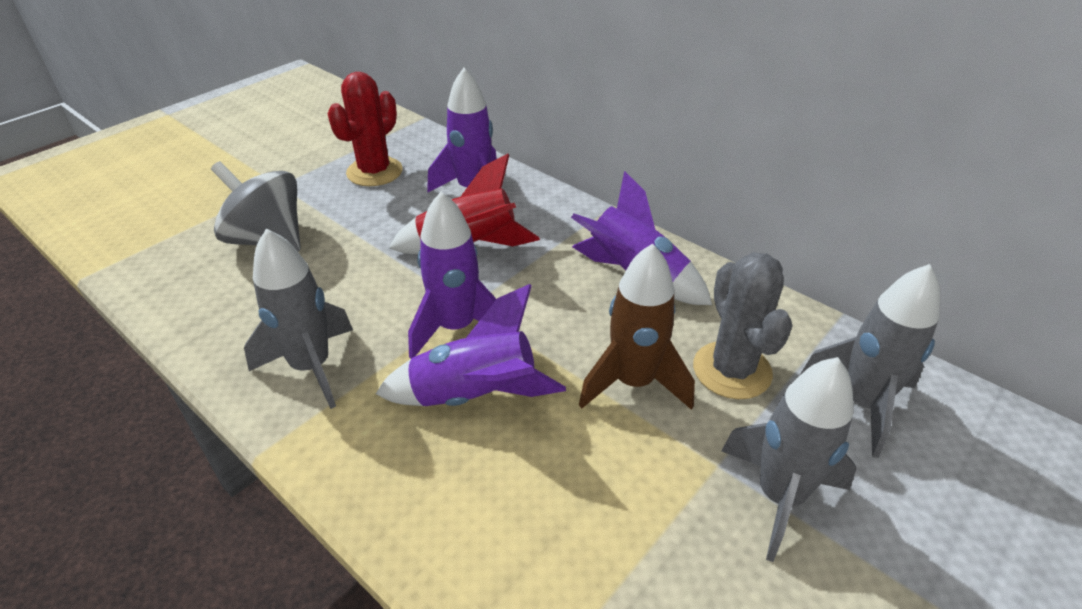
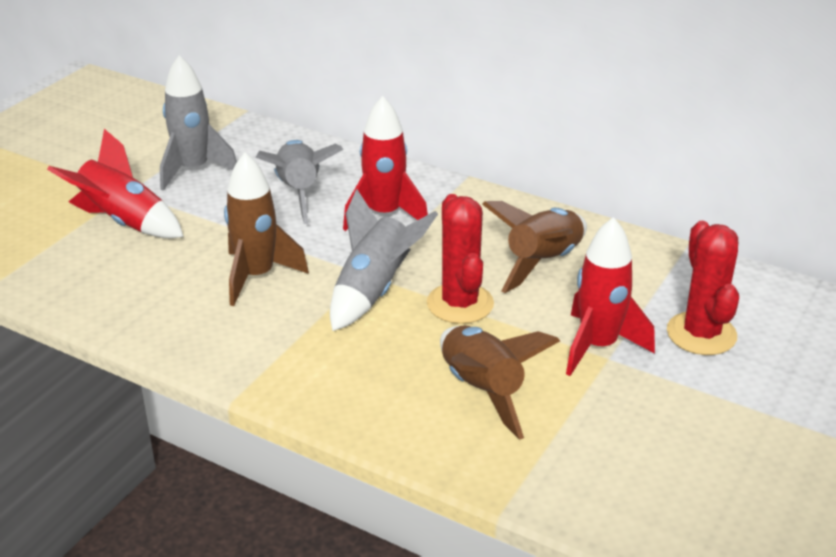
brown rocket: [579,243,695,410] = 1 -> [224,153,309,306] [440,325,560,440] [482,201,587,293] = 3
grey cactus: [693,252,792,399] = 1 -> none = 0
grey spinning top: [211,161,301,252] = 1 -> none = 0
purple rocket: [376,284,566,406] [408,192,496,358] [427,68,497,193] [571,171,712,305] = 4 -> none = 0
red cactus: [327,72,403,186] = 1 -> [427,194,494,324] [667,221,739,355] = 2
red rocket: [389,154,540,254] = 1 -> [47,129,184,238] [343,96,428,231] [566,217,655,376] = 3

